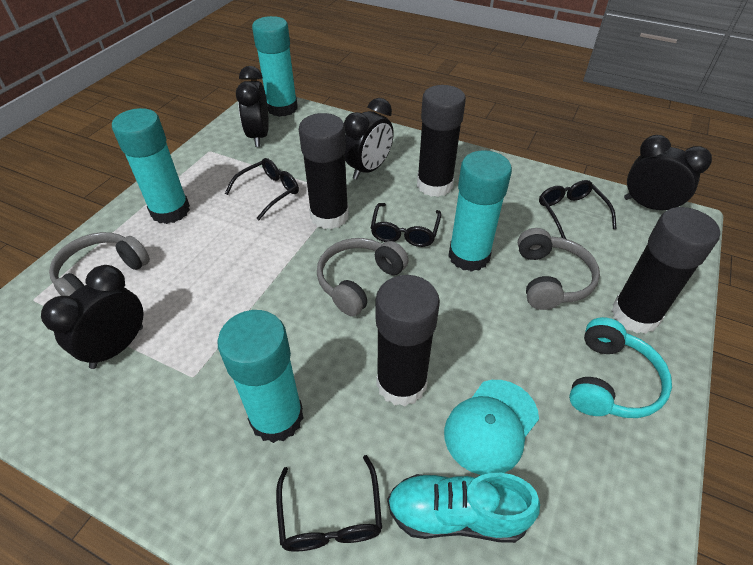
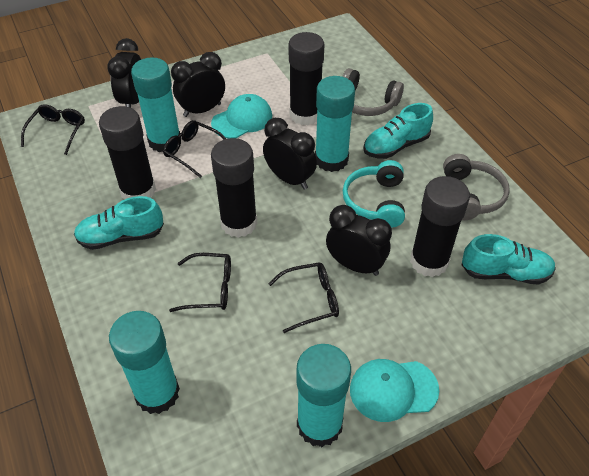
grey headphones: [49,232,150,296] [317,238,409,316] [518,228,600,310] = 3 -> [342,68,404,116] [443,154,510,220] = 2
turquoise cap: [444,380,539,475] = 1 -> [211,94,272,139] [350,359,439,422] = 2
turquoise shoe: [387,473,540,543] = 1 -> [74,196,164,250] [363,103,433,159] [461,234,556,285] = 3

